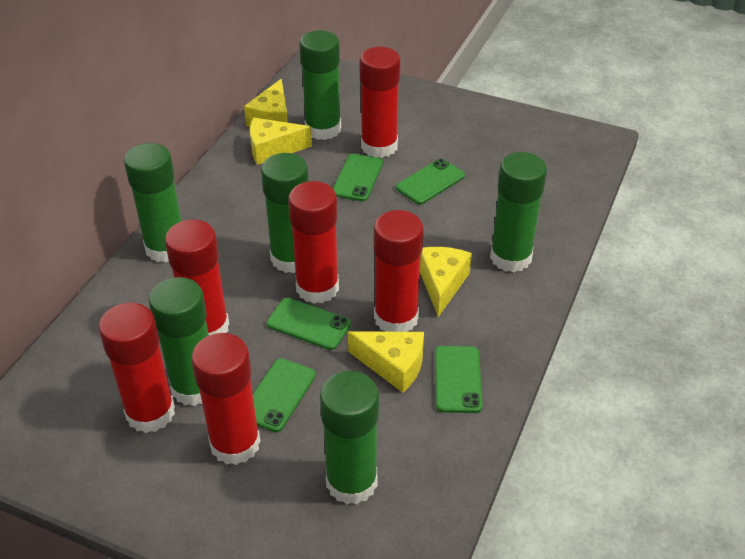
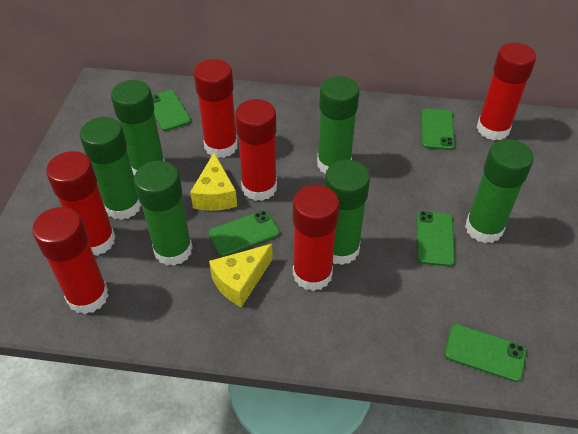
yellow cheese: [244,79,288,127] [250,118,312,165] [348,331,424,393] [420,247,472,317] = 4 -> [190,153,237,211] [209,244,273,307] = 2

